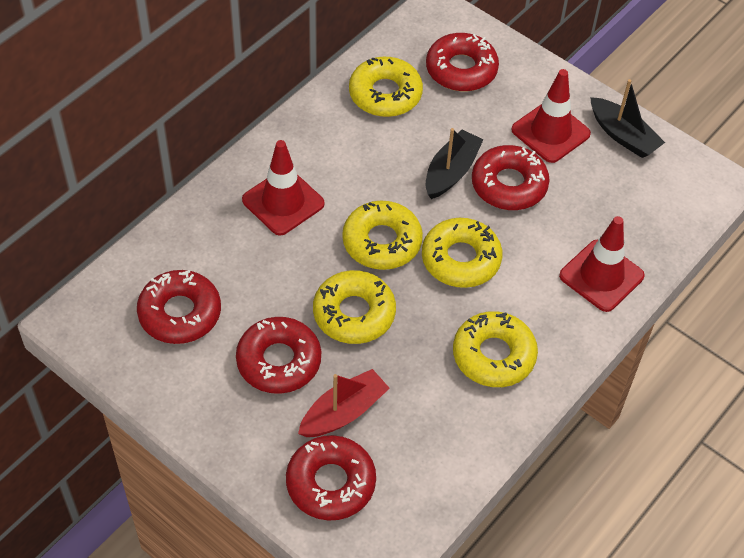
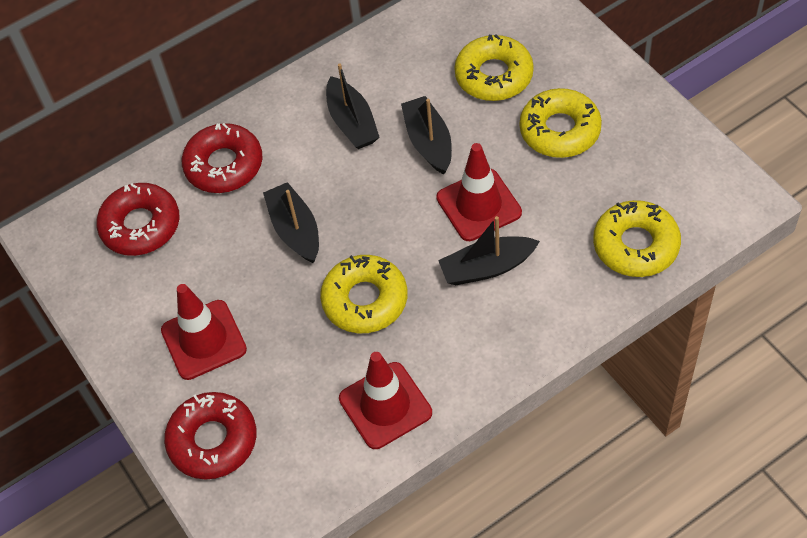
black boat: [426,128,484,199] [590,79,665,158] = 2 -> [263,182,319,263] [326,63,380,149] [401,96,452,174] [438,216,540,285] = 4
red boat: [298,369,390,437] = 1 -> none = 0
red donut: [137,270,221,344] [236,317,321,394] [286,435,376,521] [426,33,499,91] [472,145,550,210] = 5 -> [96,183,180,256] [164,392,256,480] [182,123,263,193] = 3
yellow donut: [313,270,396,344] [342,201,423,270] [349,57,423,117] [422,218,502,288] [453,311,538,387] = 5 -> [320,255,407,333] [454,34,534,101] [520,88,602,158] [593,200,681,277] = 4

